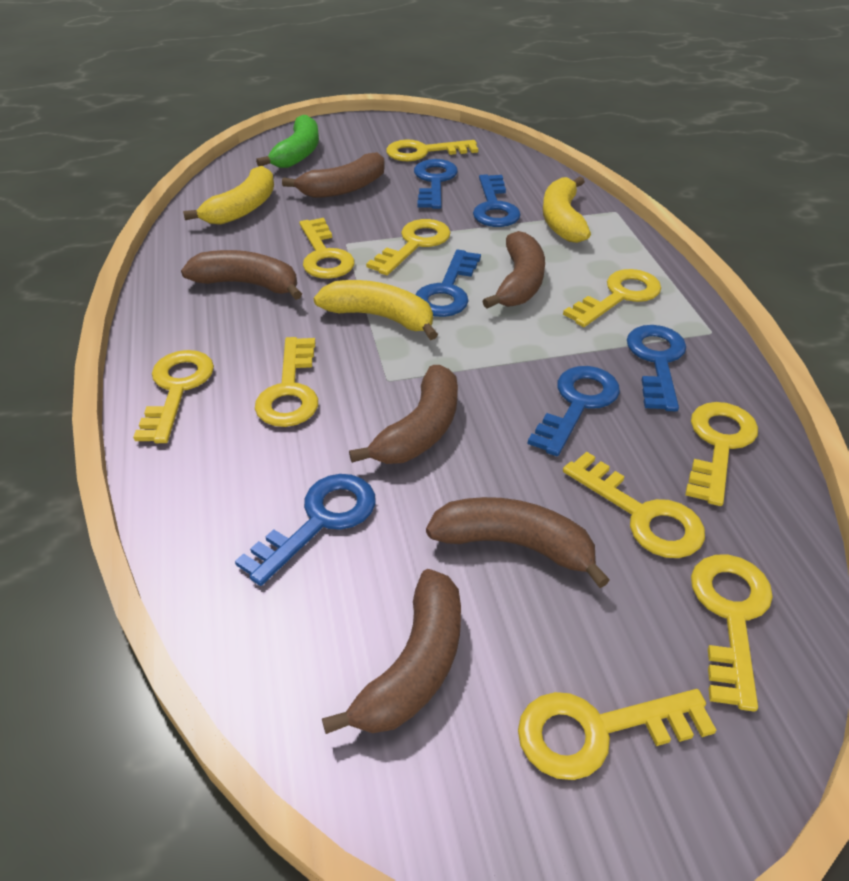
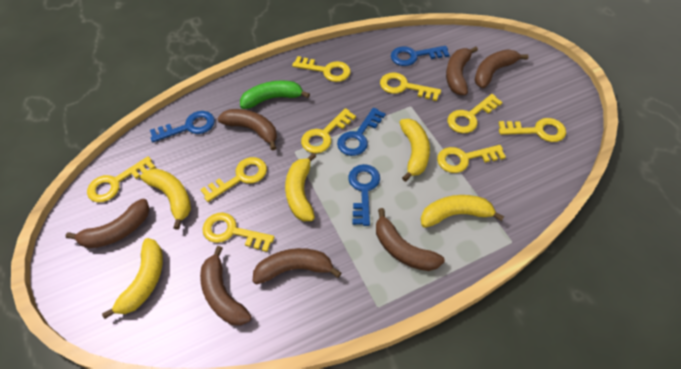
blue key: [235,474,376,586] [414,159,458,209] [415,250,481,317] [473,174,521,227] [528,366,620,456] [627,325,686,411] = 6 -> [150,111,215,142] [337,108,386,156] [348,164,380,226] [391,46,450,66] = 4
brown banana: [181,250,302,300] [282,152,385,198] [322,569,461,734] [349,365,458,464] [426,497,610,588] [482,231,545,309] = 6 -> [65,199,150,248] [200,246,251,326] [217,109,277,151] [253,248,341,285] [376,208,445,271] [446,47,478,95] [475,49,529,88] = 7
yellow banana: [183,166,274,225] [314,280,438,340] [543,176,591,243] = 3 -> [102,238,163,319] [140,168,191,230] [285,153,316,221] [399,119,430,182] [421,195,504,228] = 5
yellow key: [133,350,214,443] [255,337,318,427] [299,218,354,279] [366,219,451,275] [386,139,478,161] [518,689,716,780] [563,269,661,327] [563,452,705,558] [685,402,758,506] [691,554,773,712] = 10 -> [87,156,156,202] [200,157,267,202] [202,212,275,252] [292,56,351,82] [301,108,356,153] [380,72,441,101] [437,145,506,173] [448,94,503,133] [499,118,566,142] = 9

